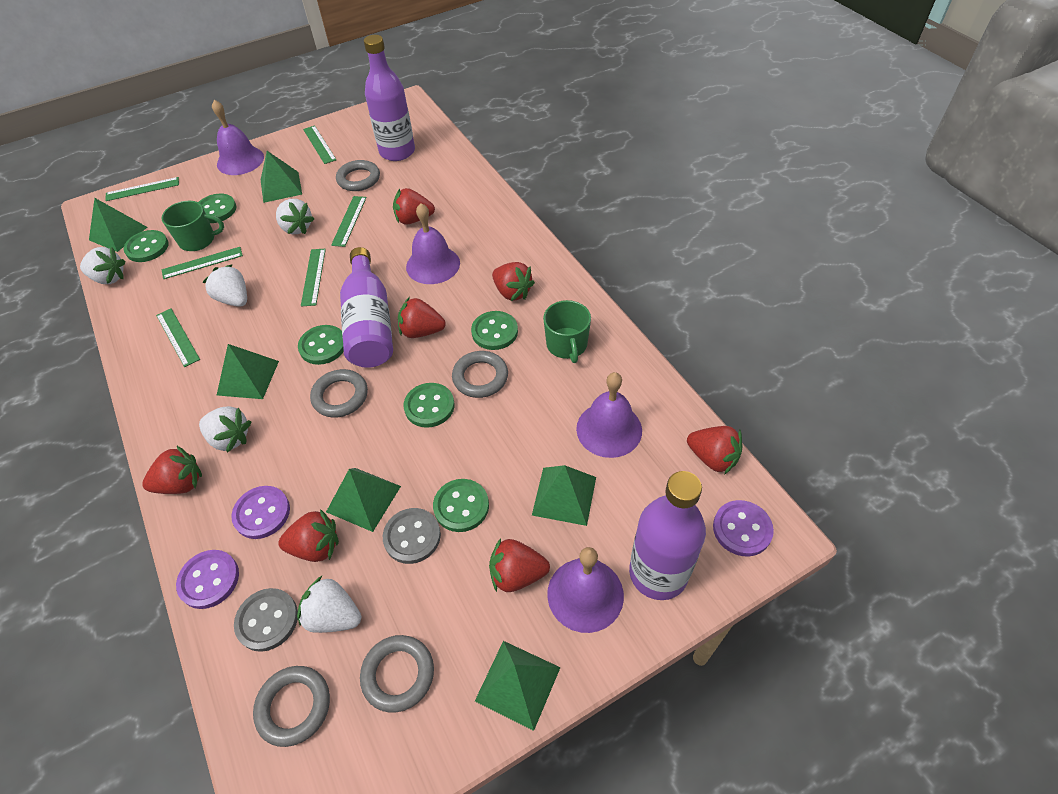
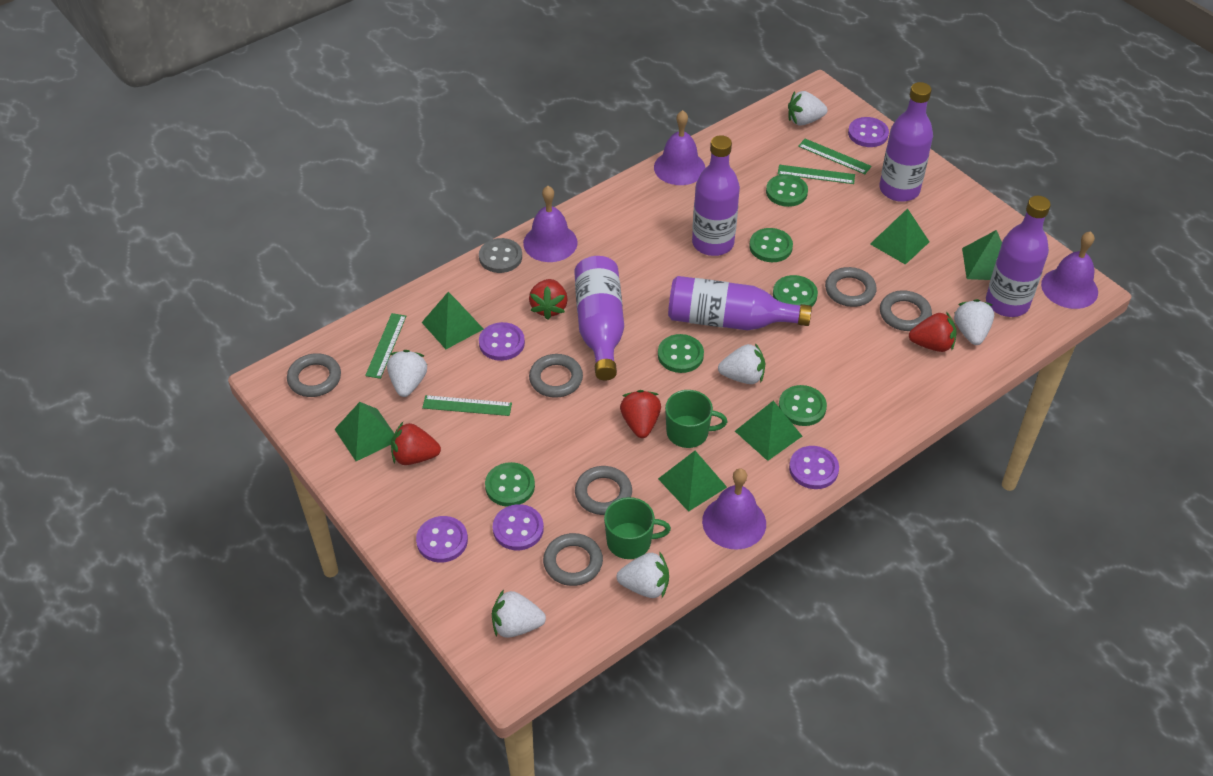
green ruler: [105,177,179,201] [156,309,200,367] [162,247,243,279] [301,249,326,307] [303,125,337,164] [331,196,367,247] = 6 -> [365,313,406,379] [422,395,512,416] [778,165,855,184] [798,139,872,174] = 4
grey button: [234,588,298,652] [383,508,441,564] = 2 -> [479,238,522,273] = 1
grey ring: [253,666,330,747] [310,369,368,418] [336,160,380,191] [360,635,434,713] [452,351,508,398] = 5 -> [287,353,341,397] [529,354,583,398] [543,533,603,586] [575,466,632,515] [825,267,877,307] [880,290,932,331] = 6
purple bottle: [340,247,393,368] [364,35,415,161] [629,471,706,600] = 3 -> [574,256,624,381] [668,276,812,330] [692,135,740,256] [880,82,933,202] [986,196,1051,317] = 5
purple button: [176,550,239,609] [231,486,290,539] [713,500,774,556] = 3 -> [416,516,468,563] [479,322,525,361] [493,504,544,550] [789,446,839,489] [848,117,889,147] = 5
red strawberry: [142,446,202,494] [278,509,339,562] [393,188,435,225] [398,297,446,338] [489,538,550,592] [492,262,535,301] [687,426,742,475] = 7 -> [391,422,441,465] [529,279,568,320] [620,390,661,438] [909,312,957,352] = 4
white strawberry: [80,247,126,284] [199,406,251,453] [203,264,247,307] [276,199,314,234] [297,576,361,633] = 5 -> [387,350,427,397] [492,590,546,638] [616,551,669,598] [718,343,765,384] [788,91,828,126] [954,299,994,345] = 6

